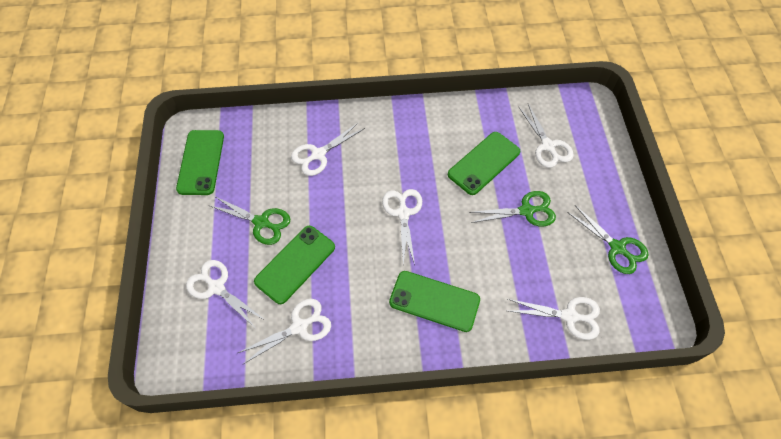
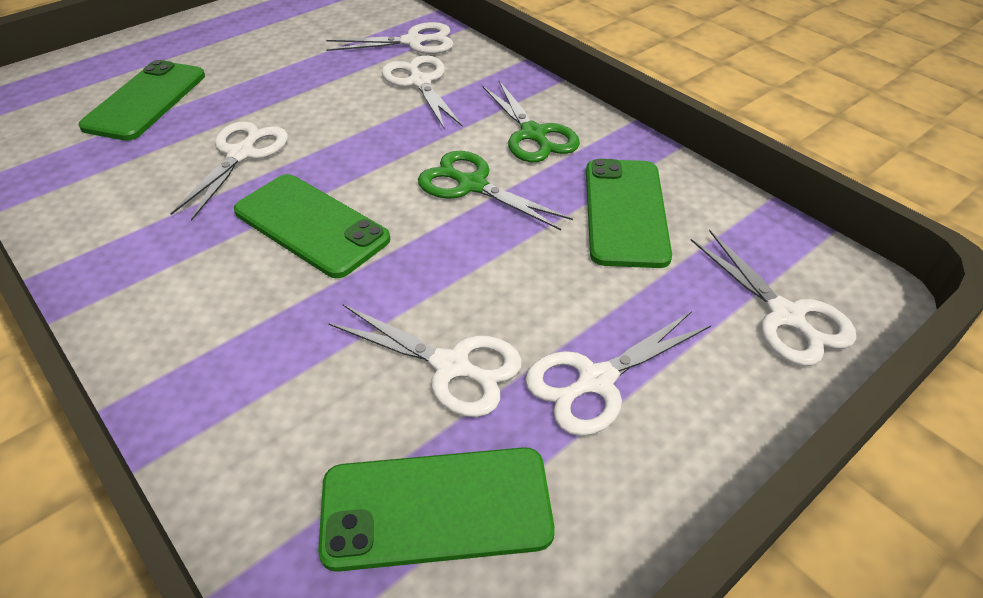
green scissors: [208,196,290,245] [469,191,556,227] [567,205,649,274] = 3 -> [418,151,573,230] [482,81,580,162] = 2

